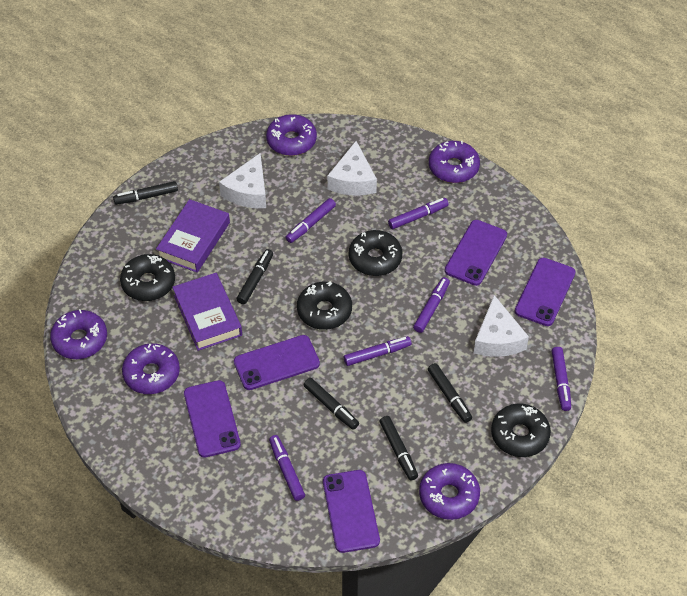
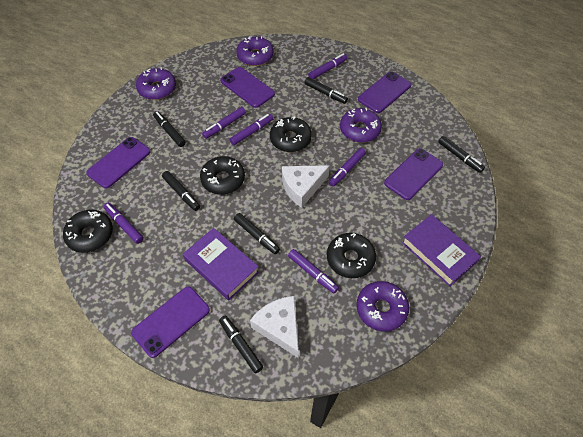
black marker: [113,181,178,205] [237,249,273,304] [304,378,359,430] [380,416,418,480] [428,363,472,423] = 5 -> [153,111,186,147] [162,171,200,211] [219,316,263,374] [234,213,280,254] [305,77,348,104] [438,136,485,173] = 6
purple donut: [50,309,107,359] [122,343,180,394] [266,114,317,156] [419,463,480,520] [429,141,480,183] = 5 -> [136,68,176,100] [236,36,274,66] [340,108,382,143] [357,281,409,332] = 4
white cheese: [219,153,266,208] [327,141,377,196] [474,295,529,357] = 3 -> [250,296,299,358] [282,165,330,208] = 2

